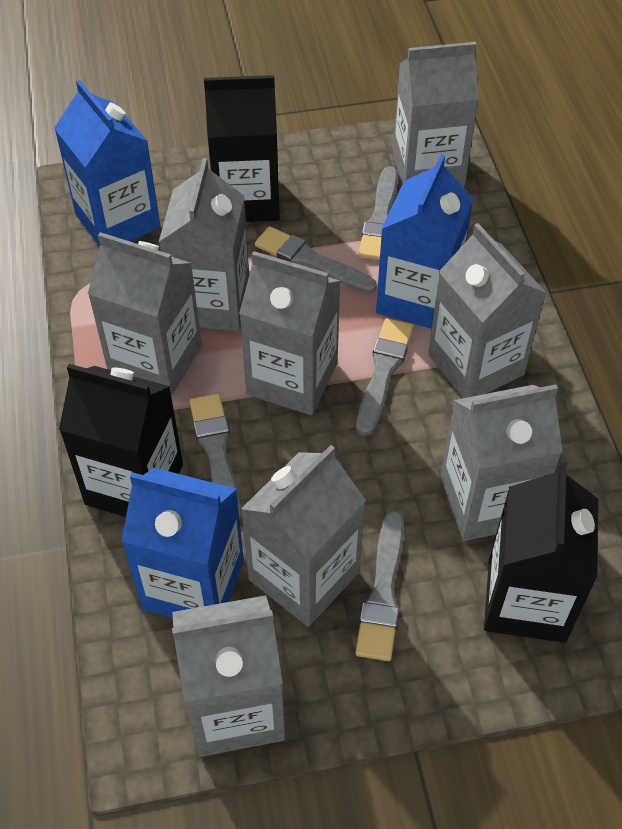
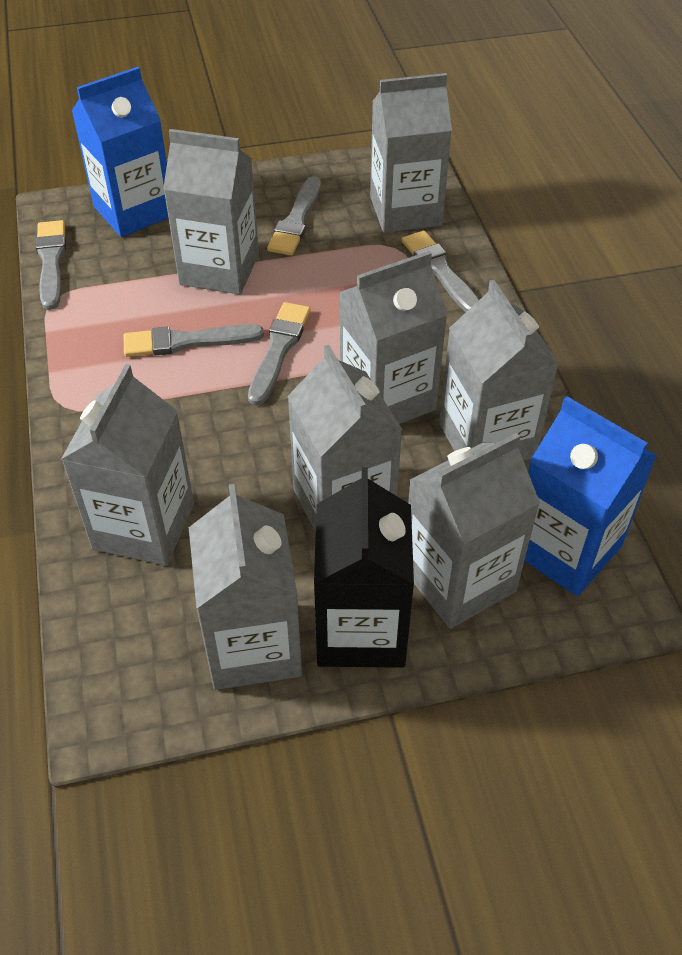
black carton: [59,364,183,517] [204,75,280,222] [484,463,598,643] = 3 -> [314,467,414,668] = 1
blue carton: [54,80,161,247] [121,468,244,618] [376,155,474,329] = 3 -> [72,67,168,237] [525,396,657,596] = 2

